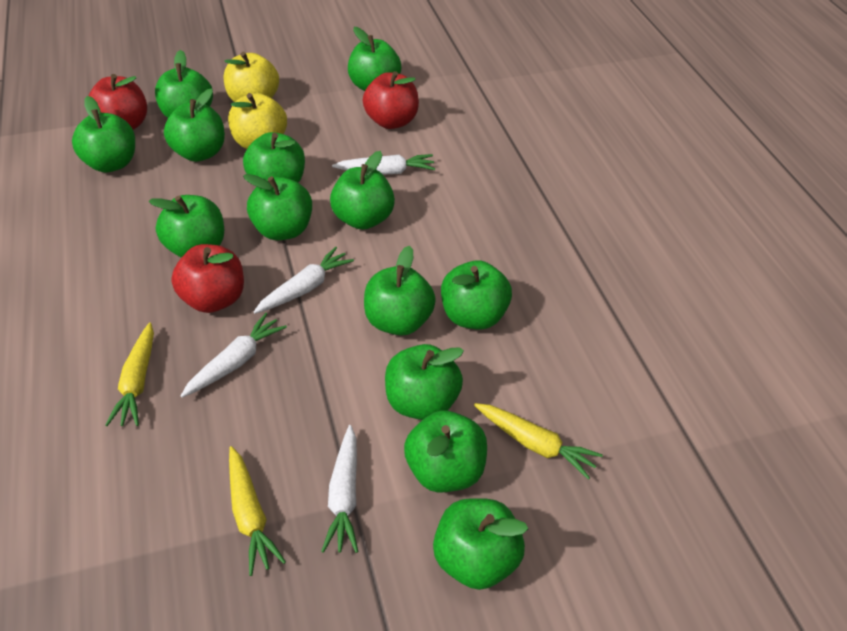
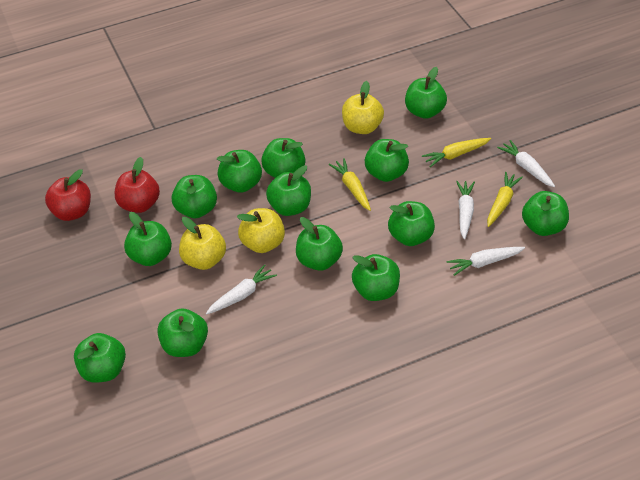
red apple: [89,74,147,130] [171,244,244,313] [363,71,419,129] = 3 -> [45,169,91,221] [115,157,160,213] = 2
yellow apple: [224,52,279,102] [228,93,287,149] = 2 -> [179,217,226,270] [237,208,285,253] [342,81,384,134] = 3

